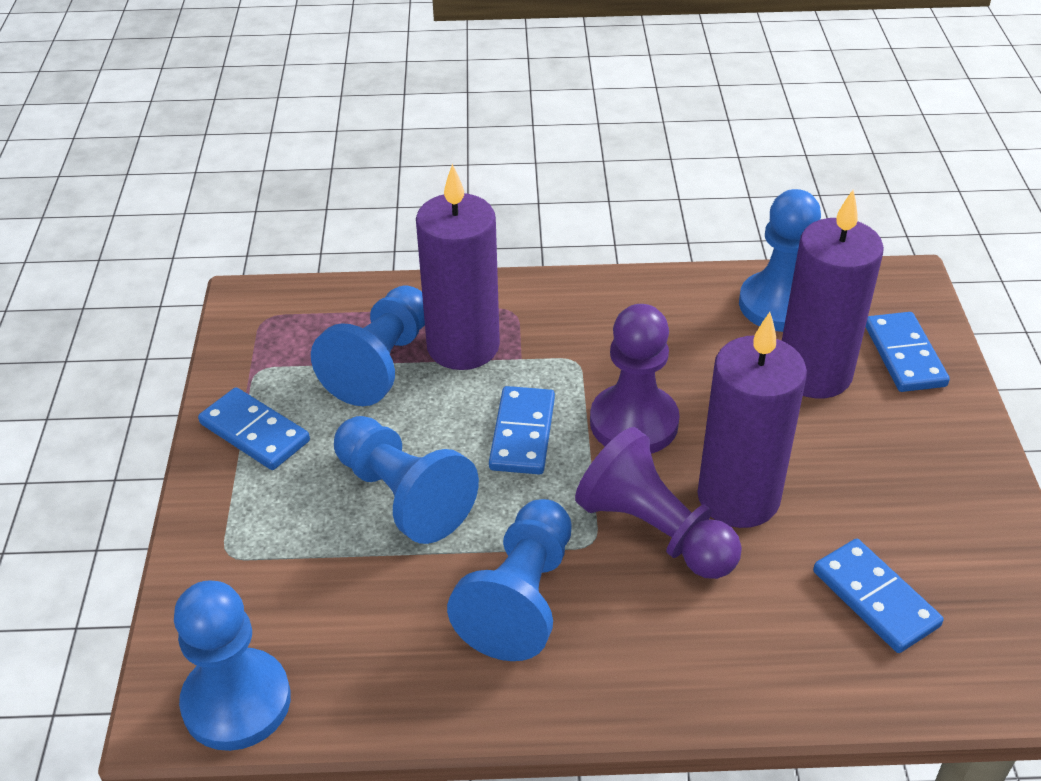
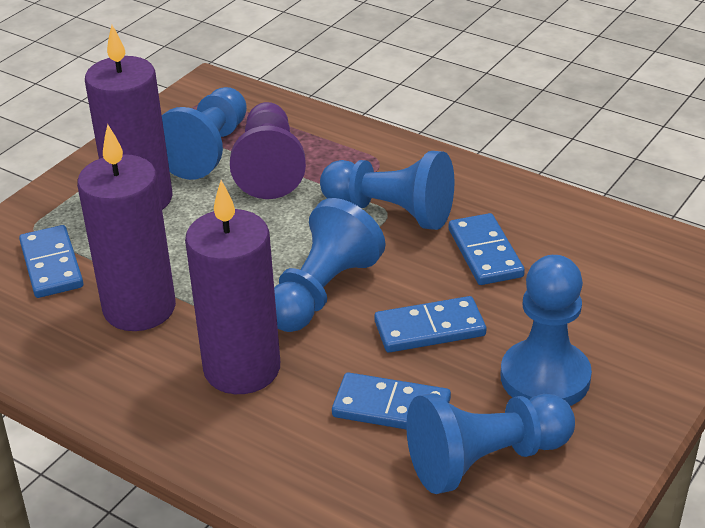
purple pawn: [575,427,742,579] [590,304,680,454] = 2 -> [230,102,306,199] = 1

